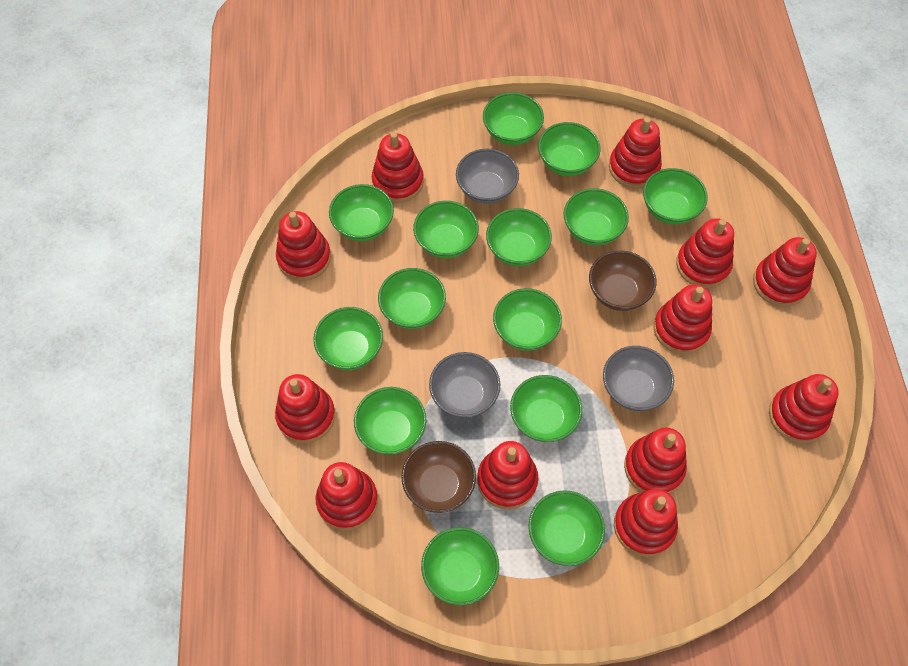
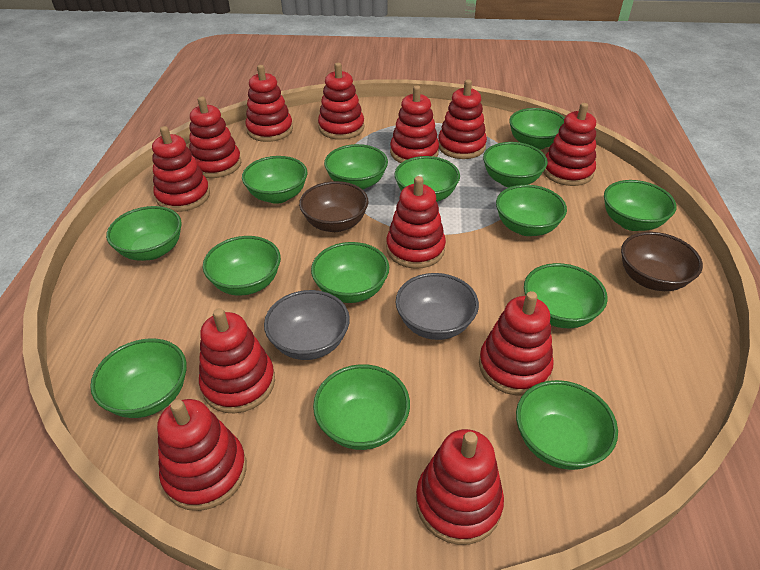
grey bowl: [429,352,501,418] [456,149,519,204] [603,346,674,411] = 3 -> [264,290,350,360] [396,273,479,340] = 2

